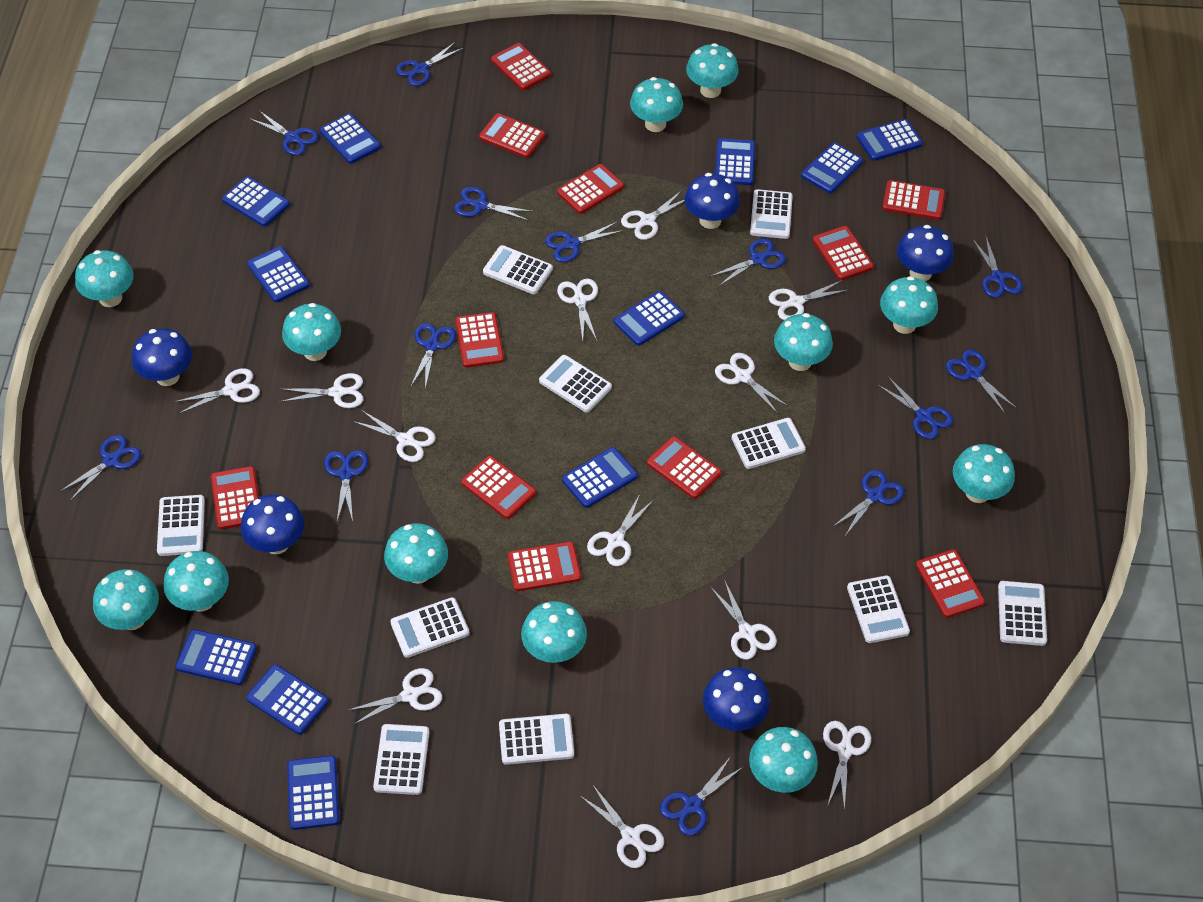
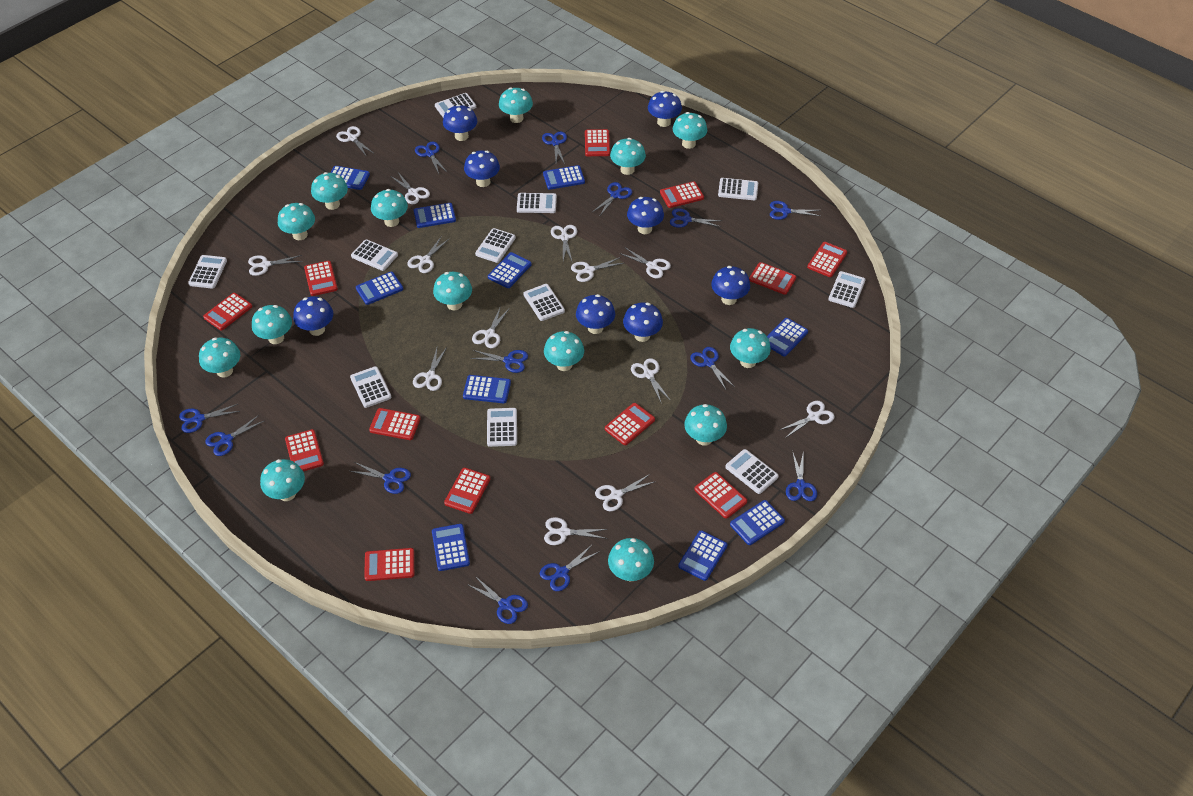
blue calculator: [176,629,257,685] [222,176,290,227] [246,665,329,735] [247,246,310,302] [287,755,339,830] [320,113,381,164] [562,447,638,508] [614,291,684,346] [715,138,755,185] [801,143,863,194] [857,119,923,161] = 11 -> [330,166,370,190] [356,272,403,305] [414,203,456,228] [432,524,470,571] [463,375,511,403] [488,252,532,288] [543,165,585,190] [678,530,727,581] [730,500,785,545] [767,318,808,356] = 10
blue mushroom: [132,328,192,386] [241,495,304,554] [684,173,740,229] [703,667,770,731] [897,225,954,281] = 5 -> [293,296,333,336] [443,104,477,141] [464,151,500,187] [576,294,615,334] [623,302,663,342] [627,197,664,234] [648,91,682,127] [711,266,750,305] = 8
red calculator: [211,466,259,529] [455,312,504,368] [461,456,536,519] [479,113,545,158] [491,43,551,90] [508,541,581,591] [557,164,624,214] [647,436,722,499] [813,226,874,280] [882,180,945,220] [916,549,985,618] = 11 -> [203,293,252,330] [285,429,324,471] [304,261,338,296] [364,548,414,581] [369,408,421,440] [444,468,490,514] [585,129,610,156] [605,403,655,445] [660,181,704,208] [694,472,747,519] [749,262,796,295] [807,242,847,277] = 12
turquoise mushroom: [75,250,133,307] [93,569,159,630] [164,551,229,612] [282,303,341,361] [384,523,448,584] [521,601,587,663] [630,77,683,132] [686,43,739,98] [749,727,818,793] [774,313,833,371] [880,276,938,334] [953,444,1015,503] = 12 -> [199,337,240,378] [252,305,292,344] [260,459,305,501] [278,203,315,240] [311,172,348,210] [371,189,408,227] [433,272,472,310] [499,87,533,123] [544,331,584,371] [608,538,654,581] [610,138,646,175] [673,112,707,149] [684,404,727,446] [730,328,771,368] = 14
white calculator: [157,495,205,556] [373,724,429,795] [390,597,469,658] [483,245,553,294] [499,714,574,765] [539,355,612,412] [731,418,806,469] [750,189,793,239] [847,576,910,643] [998,581,1047,646] = 10 -> [188,255,227,289] [350,366,392,408] [351,239,398,271] [435,93,476,118] [475,228,516,263] [487,408,517,447] [517,193,557,213] [523,284,565,321] [718,178,758,200] [725,449,779,494] [828,271,866,308] = 11
white scissors: [174,368,260,414] [279,373,363,408] [347,668,442,725] [353,410,436,462] [557,278,598,341] [579,784,664,868] [587,494,653,566] [621,190,685,240] [711,582,777,660] [715,353,789,414] [769,280,848,320] [823,721,871,811] = 12 -> [248,255,303,276] [336,126,373,157] [391,172,430,204] [407,236,450,273] [413,347,447,391] [472,306,510,348] [544,517,607,545] [551,225,577,263] [571,257,624,282] [595,474,656,511] [619,248,671,278] [631,358,671,404] [780,401,835,437] = 13

